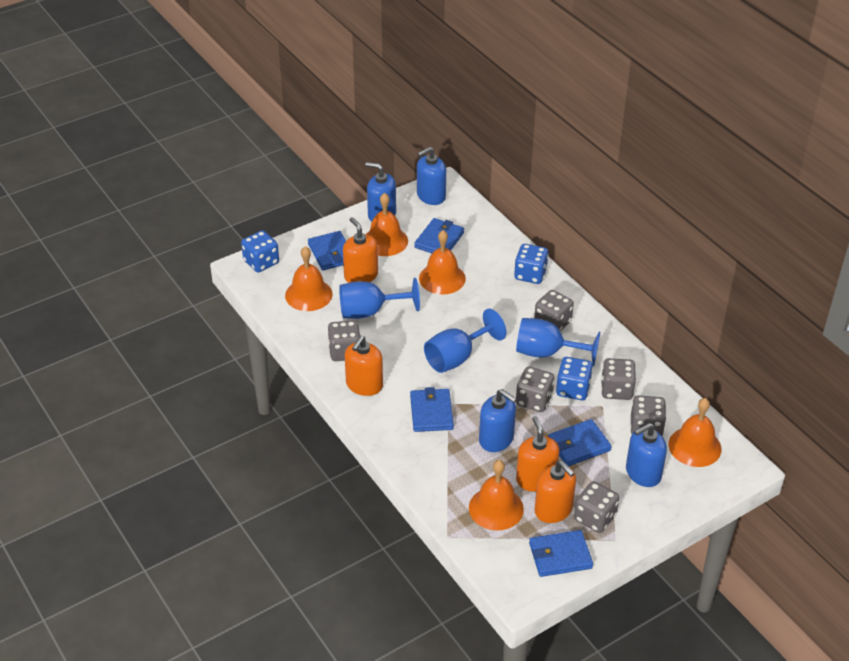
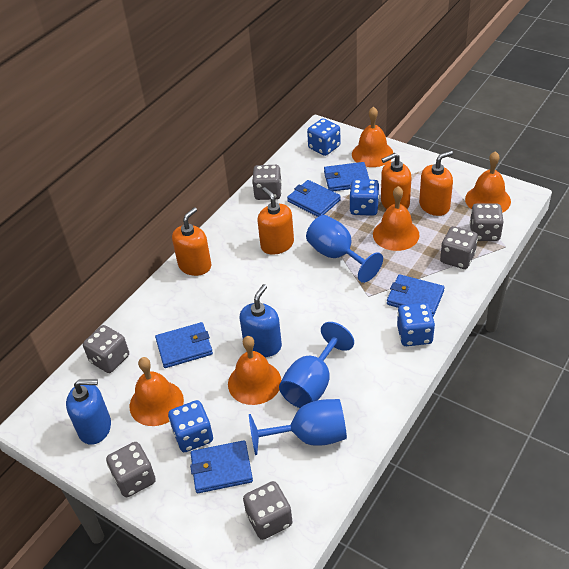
blue dice: [241,230,279,272] [514,244,548,284] [556,357,593,400] = 3 -> [168,400,213,452] [307,118,341,156] [349,179,379,216] [397,303,435,346] = 4
blue soap dispenser: [365,162,396,222] [417,147,446,205] [479,389,516,452] [626,423,667,487] = 4 -> [66,379,111,445] [240,284,282,357] = 2

